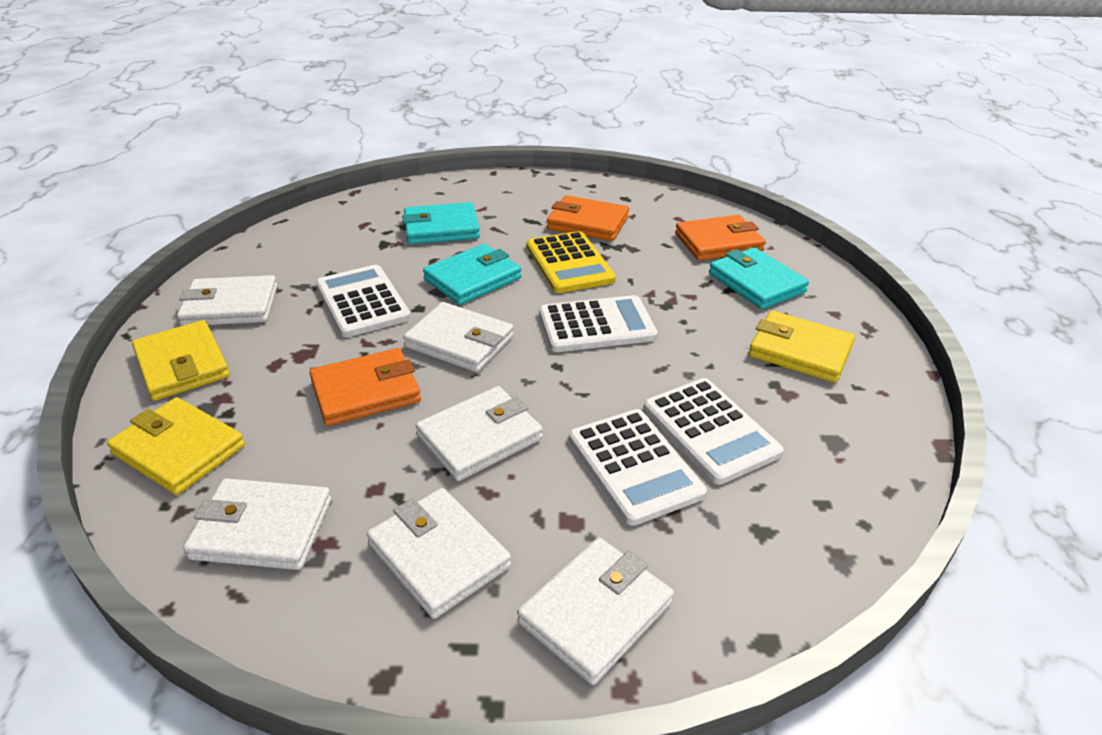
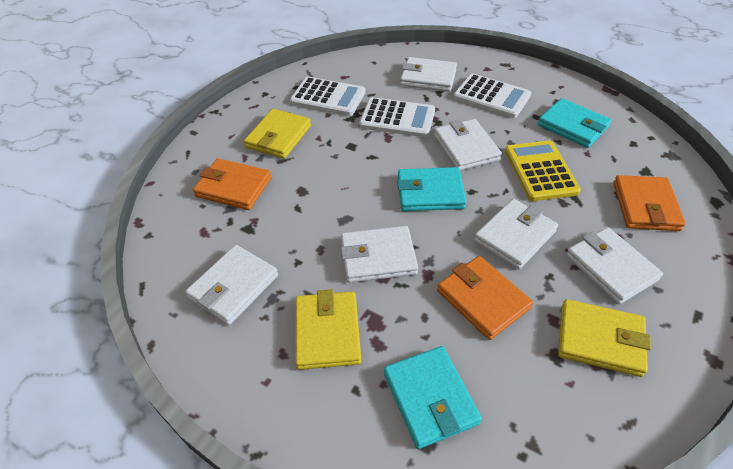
white calculator: [316,265,411,337] [539,295,658,352] [569,409,707,526] [644,378,784,485] = 4 -> [290,77,366,116] [359,97,435,137] [453,74,531,118] = 3

